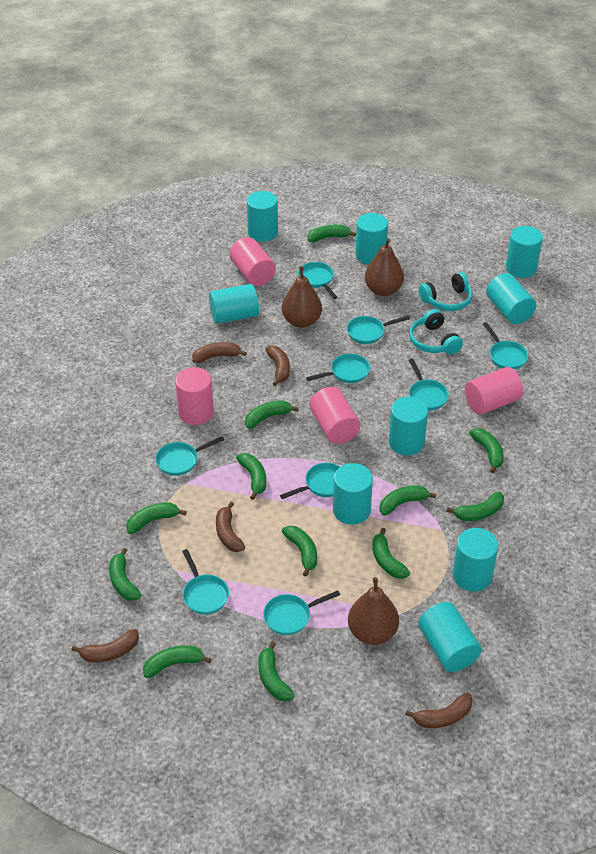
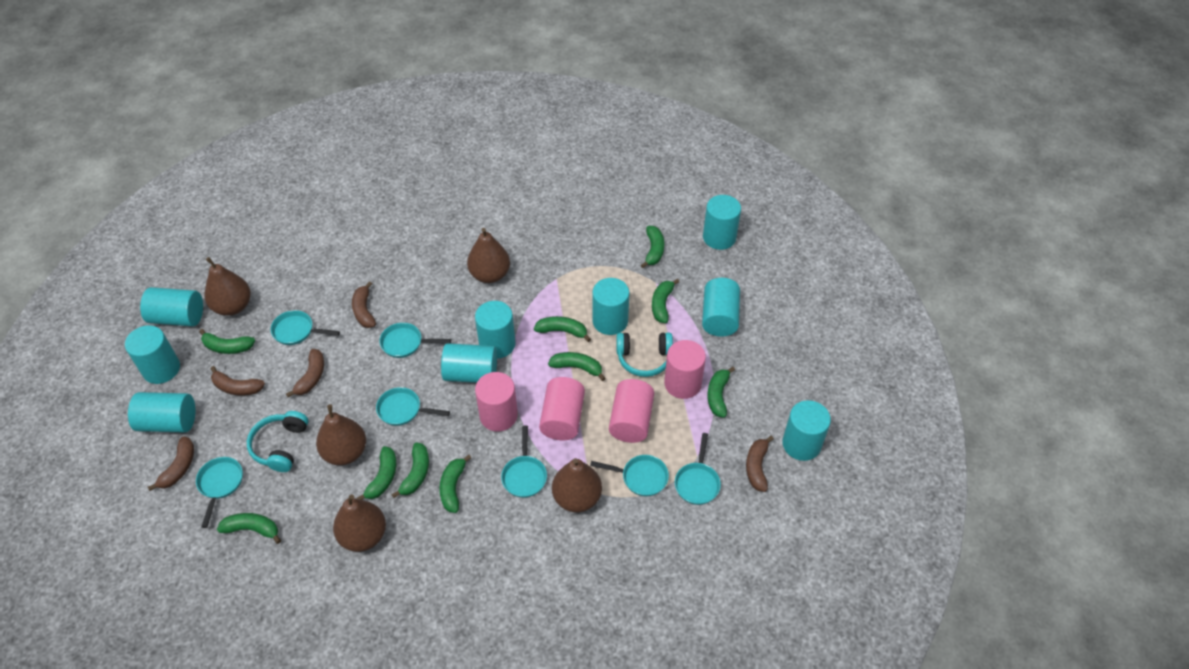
brown pear: [282,266,322,328] [348,577,399,645] [365,239,404,296] = 3 -> [205,257,251,316] [316,404,366,465] [333,494,386,552] [467,228,510,283] [552,458,602,512] = 5
green banana: [109,548,141,601] [126,502,186,534] [143,646,211,678] [236,453,266,500] [245,400,299,429] [258,641,295,701] [282,526,317,576] [308,225,356,242] [372,528,410,579] [379,486,436,516] [447,492,504,521] [469,428,504,473] = 12 -> [199,329,255,354] [217,513,281,544] [357,446,396,500] [391,442,429,498] [439,455,471,513] [534,316,591,342] [548,352,606,381] [641,226,664,268] [652,279,679,323] [707,367,735,418] = 10
turquoise pan: [155,437,224,476] [182,549,229,615] [263,590,340,635] [280,463,340,499] [298,262,337,299] [306,354,370,383] [347,316,410,344] [409,359,449,410] [483,322,529,370] = 9 -> [196,457,243,528] [271,310,340,345] [376,387,450,426] [379,323,451,358] [501,425,547,498] [590,455,669,497] [675,433,721,505] = 7

